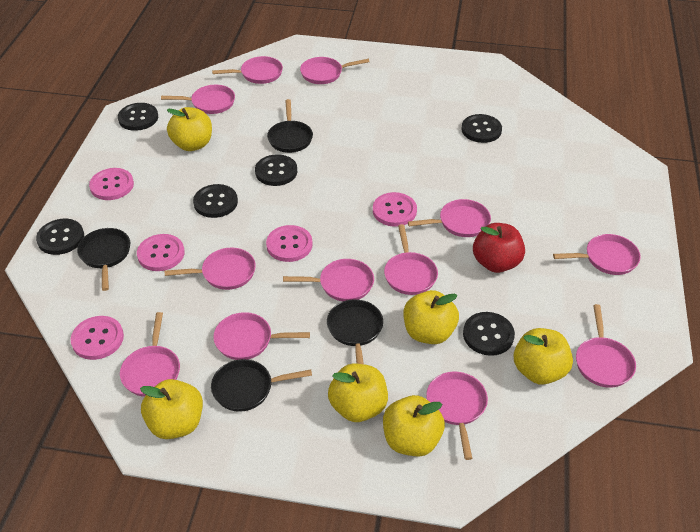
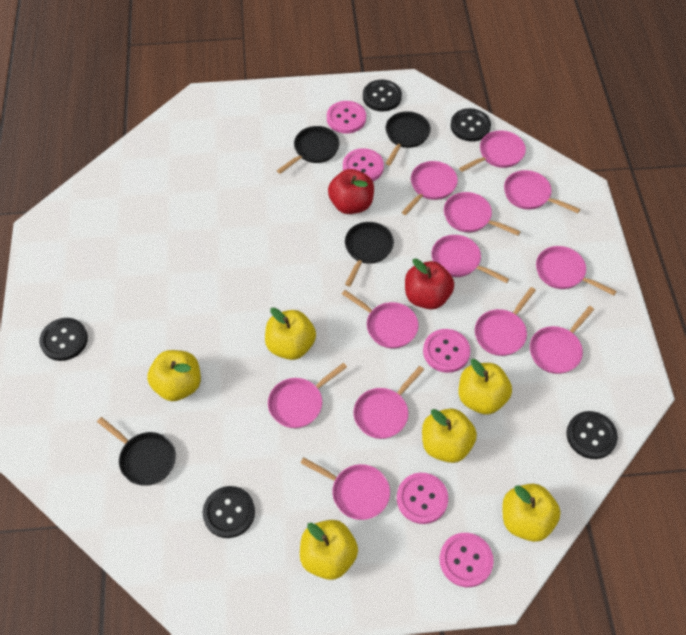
black button: [36,219,84,255] [118,103,158,131] [193,184,238,218] [255,154,297,186] [461,114,502,143] [463,312,515,356] = 6 -> [39,318,88,361] [203,486,255,538] [363,80,402,111] [450,108,491,142] [566,411,618,459] = 5
red apple: [473,223,525,273] = 1 -> [328,169,374,214] [405,258,454,310] = 2

